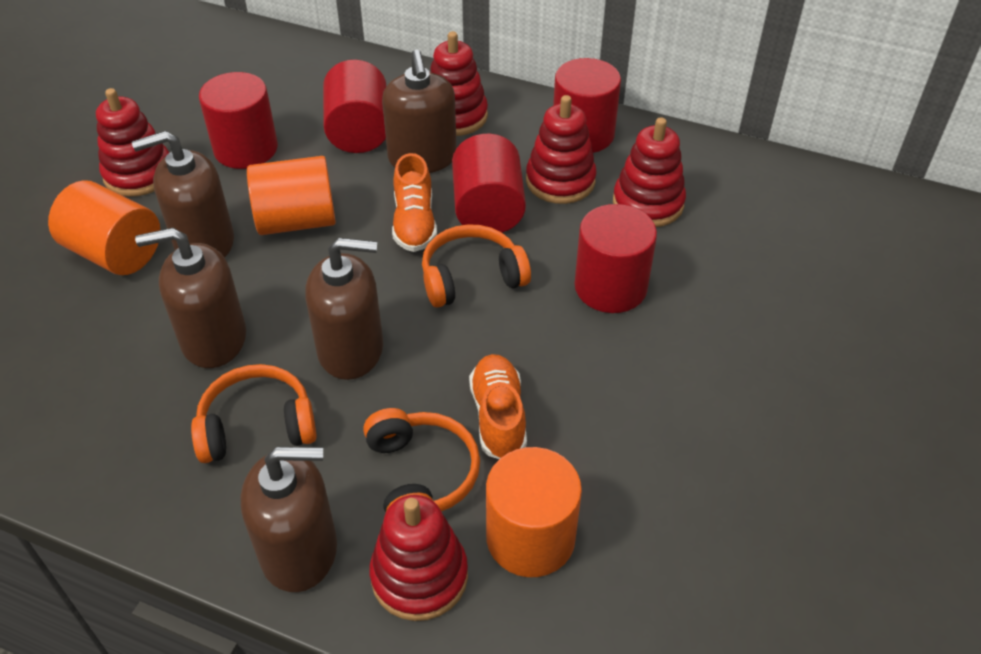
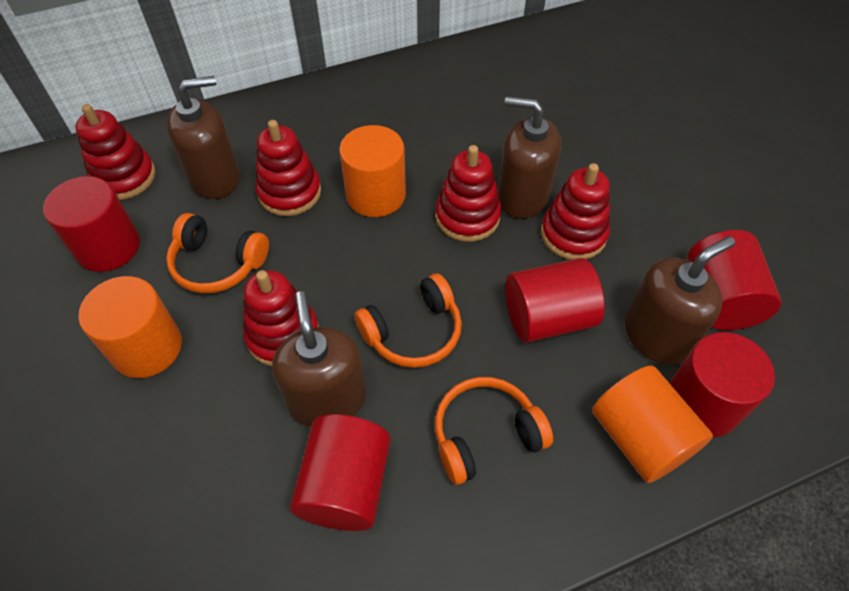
brown soap dispenser: [132,131,234,258] [135,228,246,368] [240,447,337,592] [305,238,383,380] [382,49,457,173] = 5 -> [166,76,240,199] [272,292,366,427] [498,96,561,219] [625,236,735,365] = 4
orange shoe: [392,153,437,252] [469,354,527,459] = 2 -> none = 0

